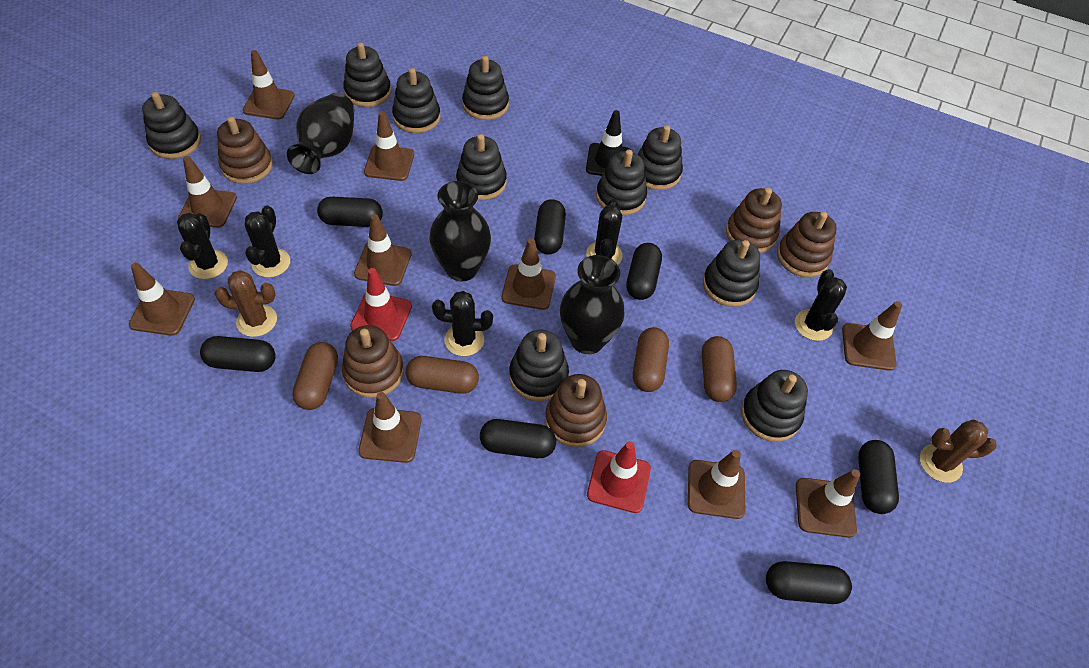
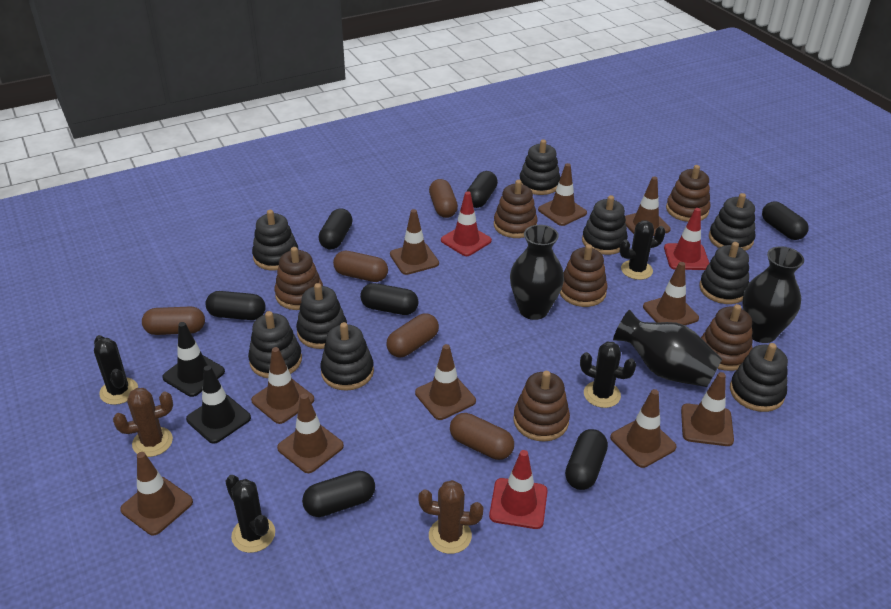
black cactus: [177,213,228,279] [245,205,290,278] [432,291,493,356] [586,199,622,265] [795,269,847,341] = 5 -> [94,335,138,405] [225,475,275,553] [580,342,636,408] [620,220,666,280] = 4
black stacking toy: [142,92,201,159] [343,42,391,107] [392,68,441,133] [456,134,507,200] [462,56,509,120] [509,330,569,401] [596,150,647,215] [638,125,683,190] [703,240,760,307] [741,370,808,442] = 10 -> [248,311,302,378] [252,210,298,271] [296,283,347,349] [320,322,374,391] [519,139,560,195] [582,195,628,255] [699,242,749,304] [709,193,756,251] [730,343,788,412] = 9
black traffic cone: [586,110,631,176] = 1 -> [162,322,225,397] [186,365,251,444] = 2
brown capsule: [292,342,338,410] [405,356,479,394] [633,327,669,392] [702,336,737,402] = 4 -> [142,306,205,335] [333,251,388,282] [387,313,439,357] [429,179,458,218] [450,413,514,460] = 5
brown stacking toy: [217,117,273,184] [342,325,404,398] [545,374,607,447] [726,188,782,253] [777,212,837,277] = 5 -> [275,247,323,310] [494,180,537,238] [513,371,570,441] [560,244,608,307] [666,165,710,222] [701,304,753,371] = 6
red traffic cone: [350,268,412,341] [587,441,651,513] = 2 -> [441,191,492,256] [489,450,548,529] [664,208,709,270] = 3

